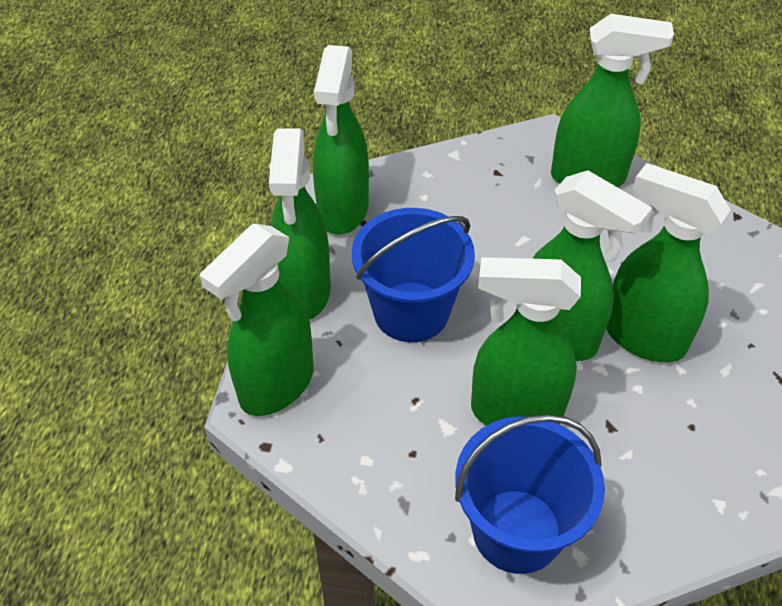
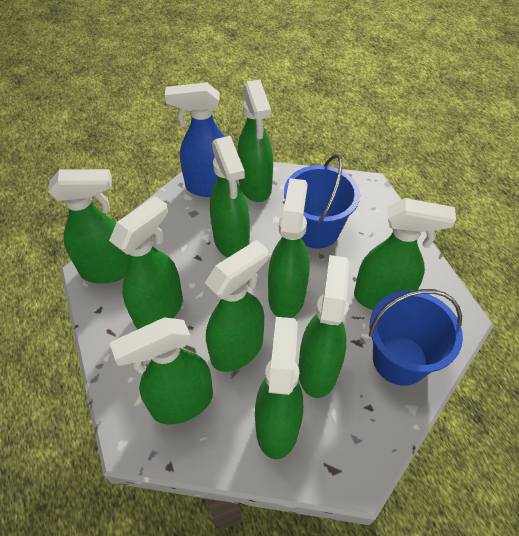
blue spray bottle: none = 0 -> [165,82,225,197] = 1
green spray bottle: [200,224,314,416] [269,128,331,320] [313,45,369,235] [471,257,581,426] [532,170,652,361] [551,14,674,187] [606,163,730,362] = 7 -> [48,169,129,283] [109,196,183,329] [110,318,213,424] [205,240,268,372] [210,136,250,258] [237,79,273,202] [255,317,303,459] [268,178,310,318] [298,255,350,398] [354,198,456,310] = 10

